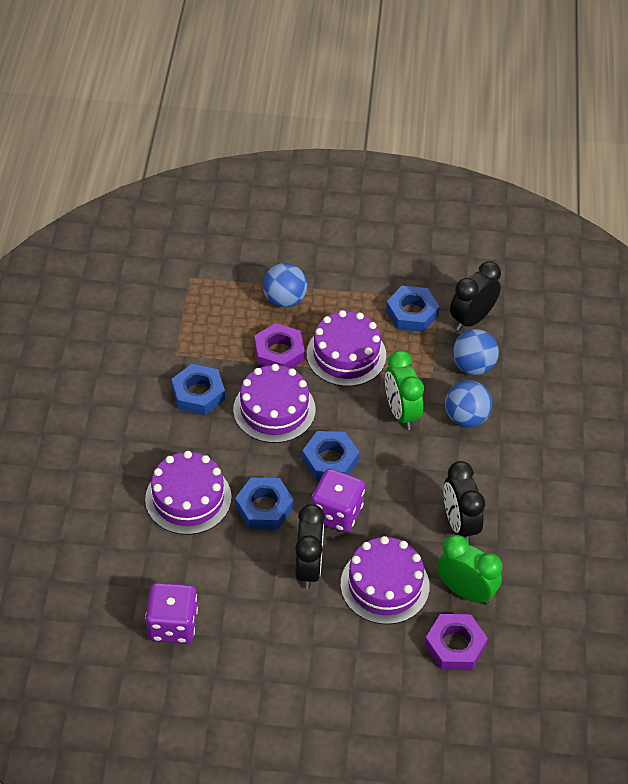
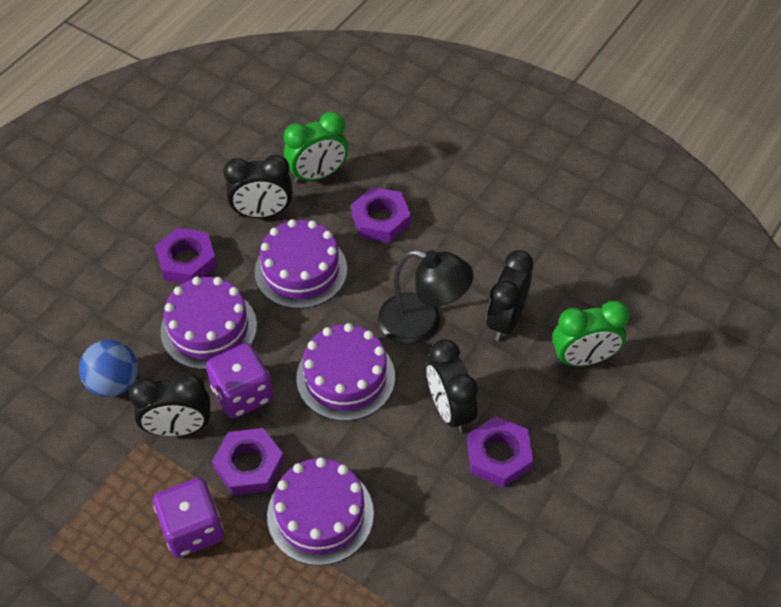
black clock: [295,504,325,589] [444,461,485,543] [450,261,501,331] = 3 -> [129,374,211,437] [223,154,293,218] [427,339,478,433] [486,250,533,341] = 4
black lamp: none = 0 -> [378,250,474,344] = 1
blue ball: [263,263,307,308] [445,380,492,427] [453,329,499,375] = 3 -> [79,340,138,397] = 1
blue nut: [172,364,225,415] [235,477,294,529] [302,431,359,480] [386,286,440,332] = 4 -> none = 0
purple nut: [254,323,305,369] [424,614,488,670] = 2 -> [155,228,217,283] [212,428,284,495] [351,187,411,243] [467,416,533,488] = 4

